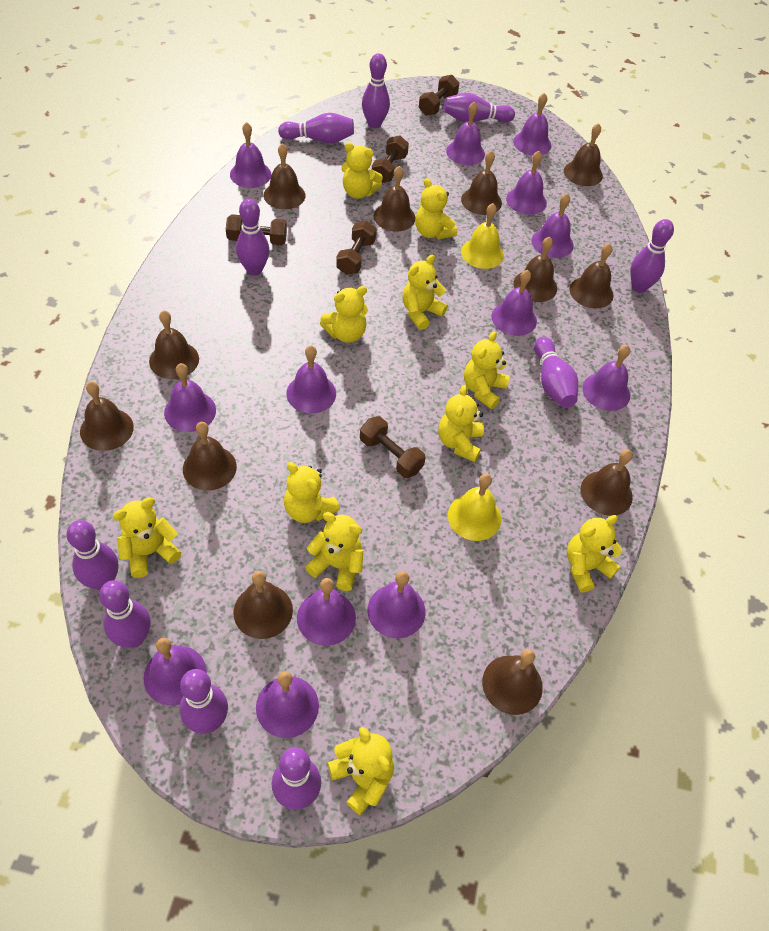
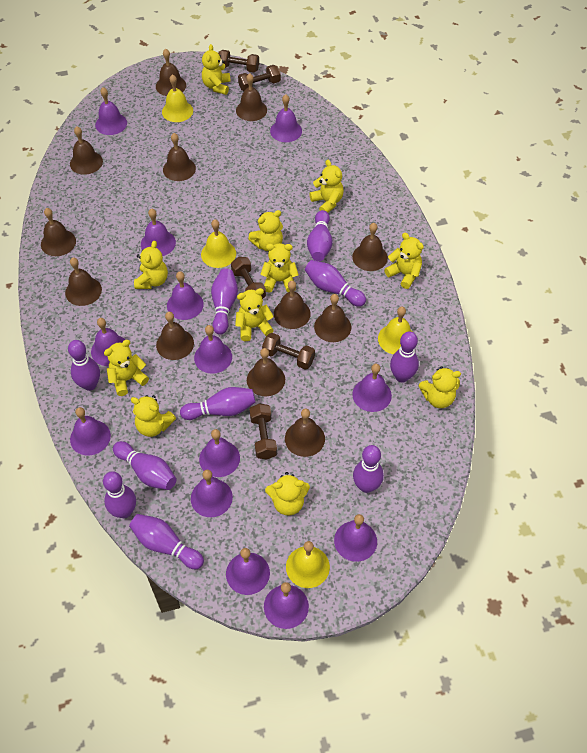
yellow bell: [448,474,501,541] [461,203,504,269] = 2 -> [162,74,193,122] [201,220,236,268] [286,541,330,588] [378,307,412,354] = 4

